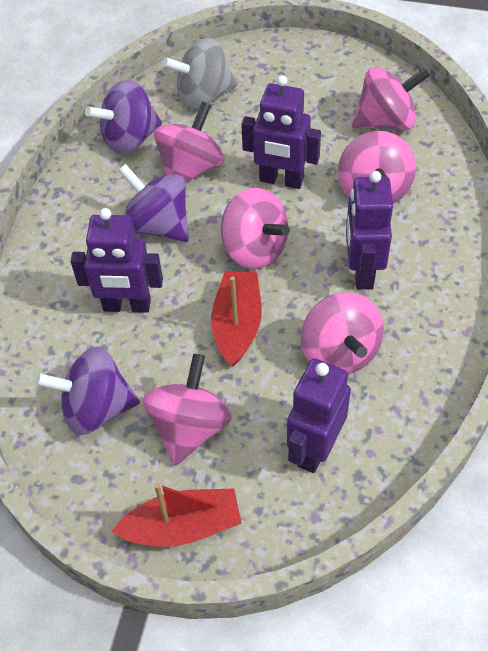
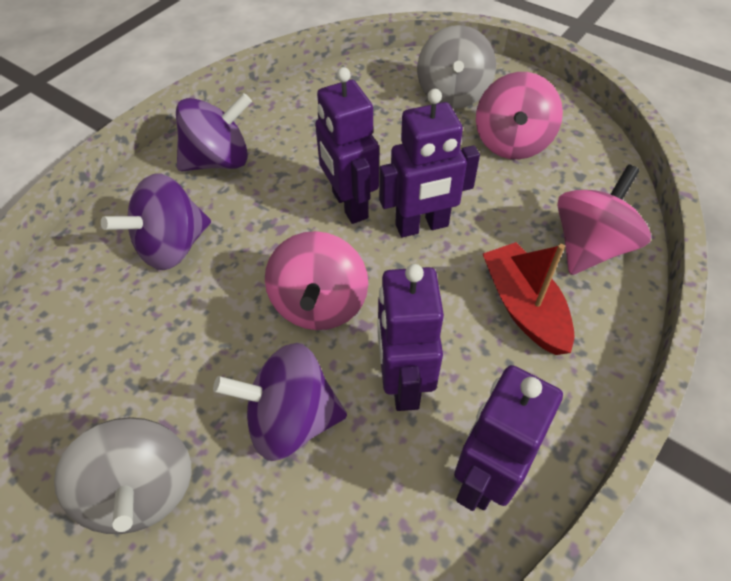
grey spinning top: [162,38,237,109] = 1 -> [54,417,192,534] [417,25,496,109] = 2
pink spinning top: [143,354,233,466] [154,101,225,184] [221,188,290,269] [301,292,384,374] [338,131,416,204] [352,67,430,130] = 6 -> [265,231,368,330] [476,72,563,159] [557,164,651,275] = 3
red boat: [111,483,242,547] [211,271,262,367] = 2 -> [483,242,575,355] = 1

